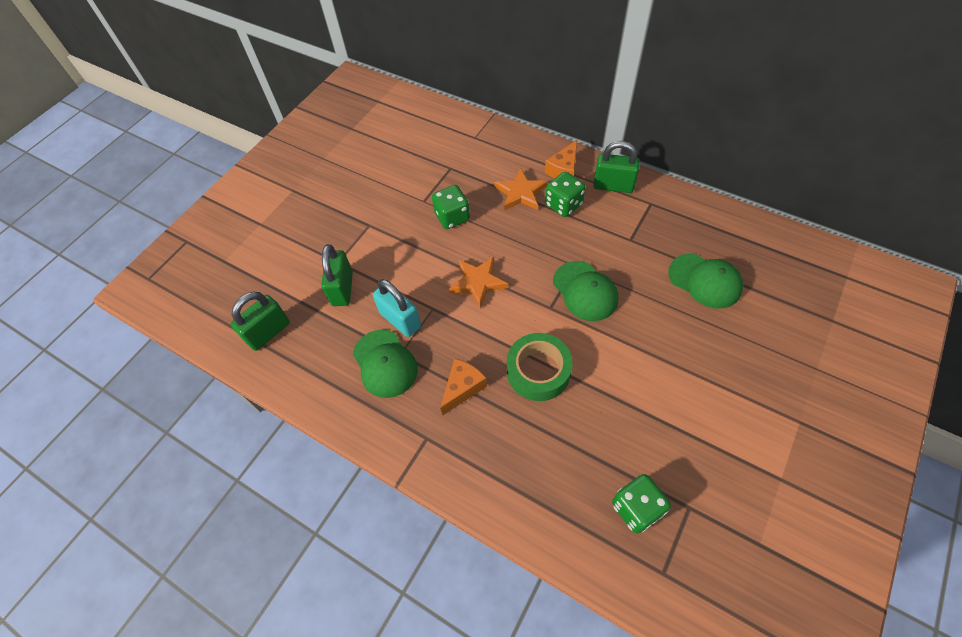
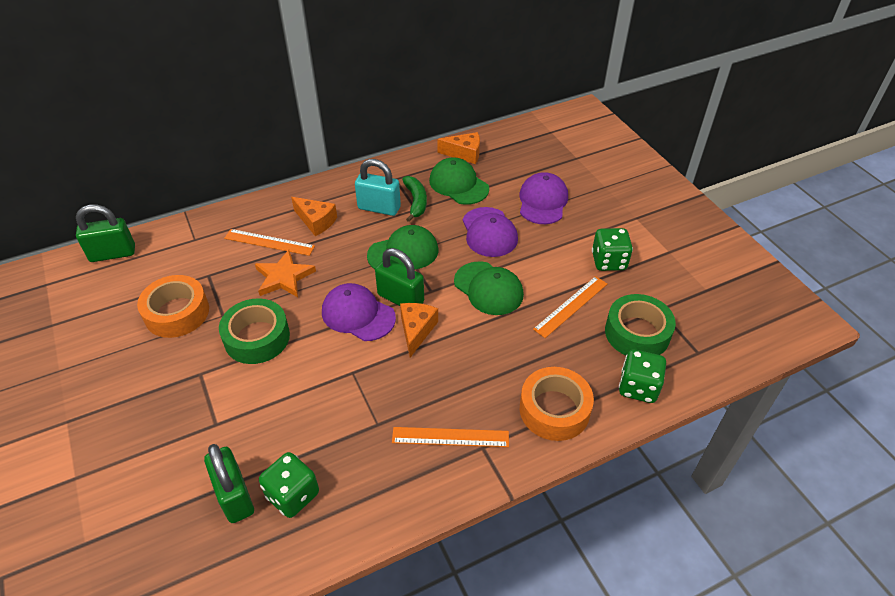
green banana: none = 0 -> [402,176,427,222] = 1
green tape: [507,333,573,401] = 1 -> [219,298,290,364] [605,294,676,355] = 2
orange cheese: [440,358,487,415] [545,140,577,179] = 2 -> [291,197,337,236] [400,303,438,357] [437,132,480,164] = 3
orange ruler: none = 0 -> [224,229,315,256] [392,427,509,447] [533,276,607,338] = 3
orange star: [449,257,508,308] [494,168,548,211] = 2 -> [255,250,316,297] = 1
orange tape: none = 0 -> [137,275,209,338] [520,367,594,441] = 2
purple cap: none = 0 -> [322,283,396,341] [463,207,518,257] [519,172,568,224] = 3

